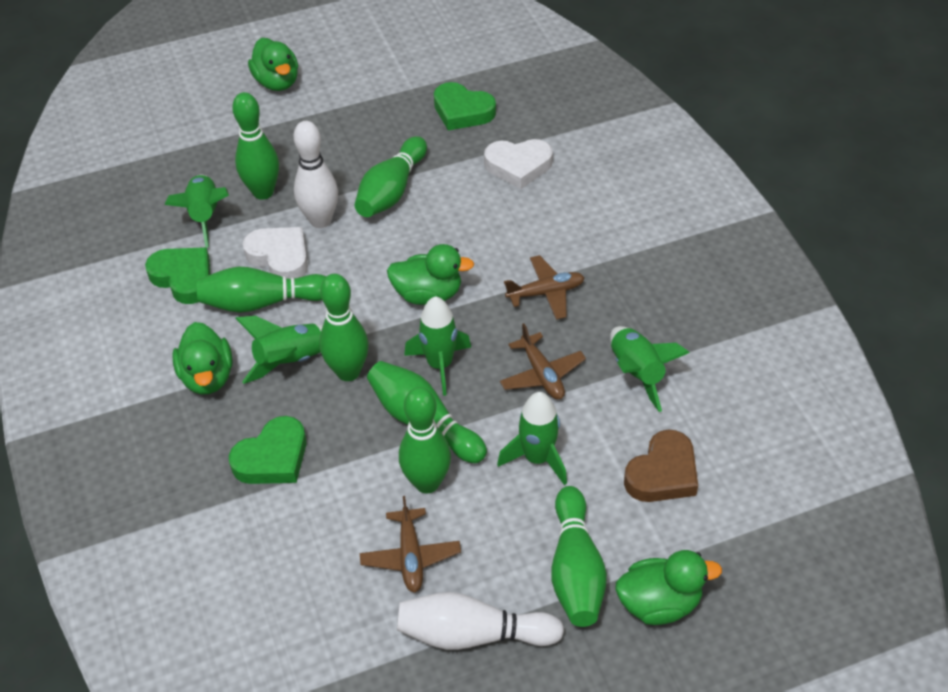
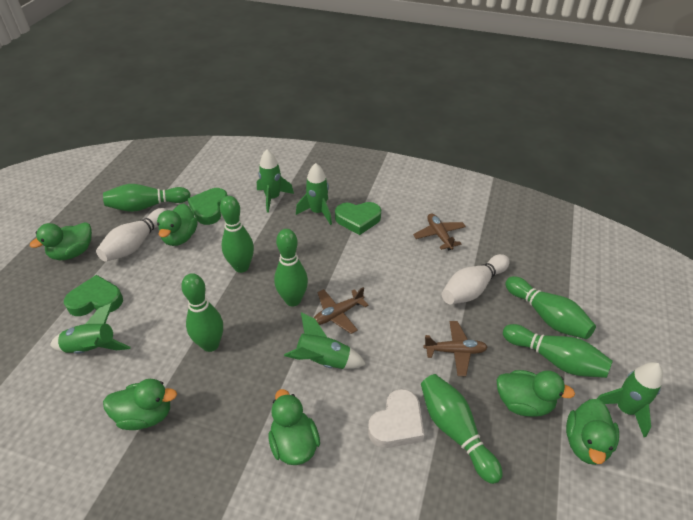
brown heart: [624,430,698,502] = 1 -> none = 0
green duck: [172,322,233,395] [248,38,298,91] [387,244,474,305] [616,550,722,625] = 4 -> [30,222,92,260] [103,379,177,430] [157,203,197,246] [269,389,320,465] [497,370,575,417] [566,399,619,465] = 6
white heart: [243,227,308,279] [484,139,553,189] = 2 -> [368,389,424,448] = 1

